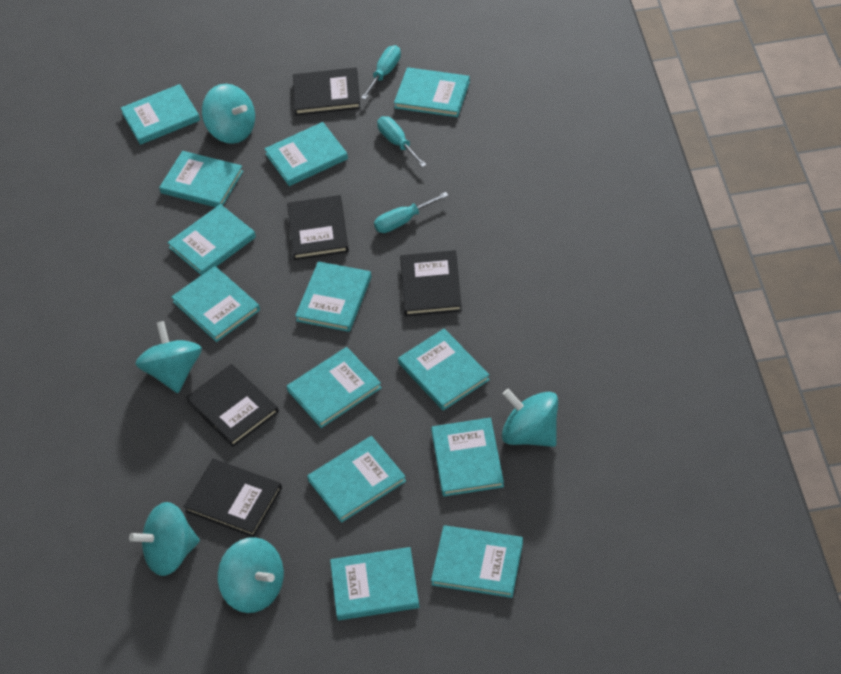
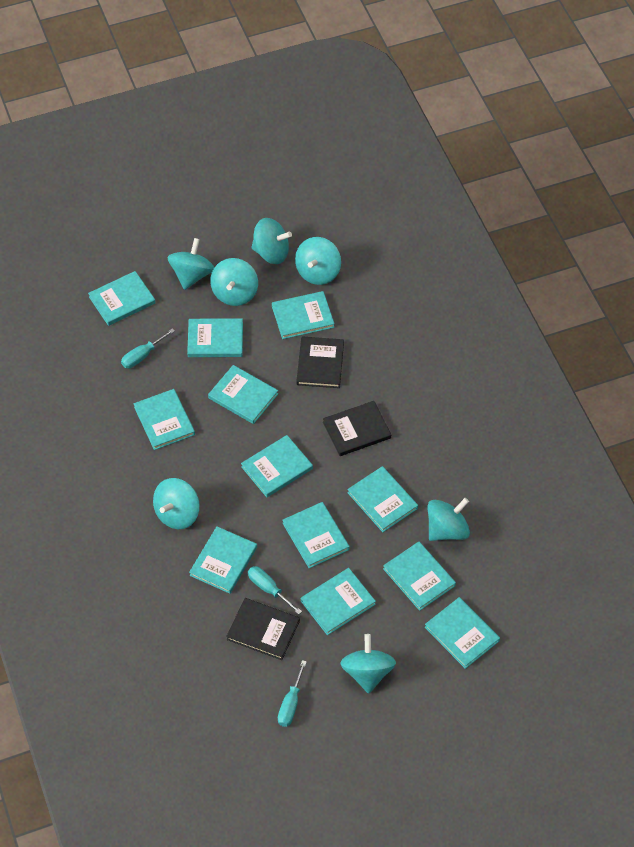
black book: [183,459,282,537] [186,364,279,447] [287,195,349,260] [293,67,360,116] [400,250,462,316] = 5 -> [226,598,300,660] [296,337,344,388] [323,401,391,456] = 3
turquoise book: [121,84,200,145] [159,151,243,207] [167,204,256,275] [171,266,260,342] [264,122,348,186] [287,347,382,428] [295,261,372,332] [307,436,406,523] [330,547,419,620] [394,67,470,117] [398,329,490,411] [431,418,504,497] [431,525,523,598] = 13 -> [88,271,156,326] [134,389,195,450] [187,318,243,357] [189,526,257,594] [208,365,278,424] [241,435,313,497] [272,291,335,339] [282,502,350,568] [301,568,376,635] [347,466,418,532] [383,542,456,611] [425,597,500,669] = 12
turquoise spinning top: [129,502,200,576] [135,321,202,393] [202,84,255,144] [217,537,284,613] [502,389,558,447] = 5 -> [153,478,200,529] [167,238,214,290] [210,258,258,306] [251,218,292,264] [295,237,341,285] [340,634,396,694] [427,498,470,541] = 7

